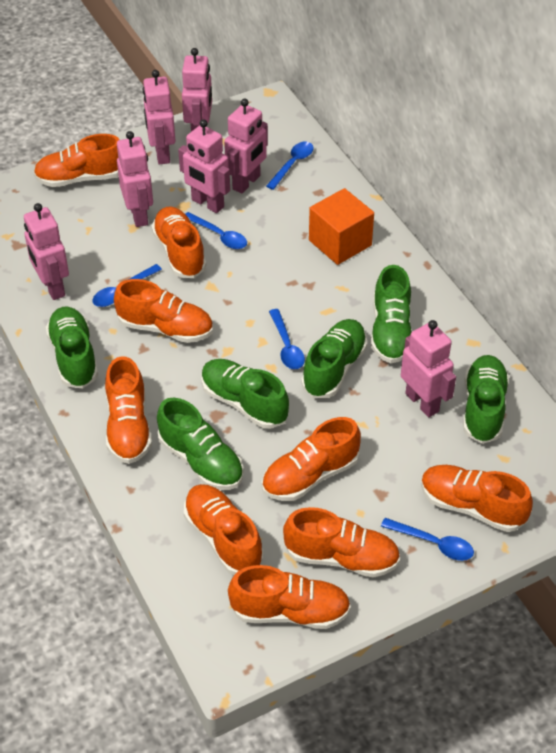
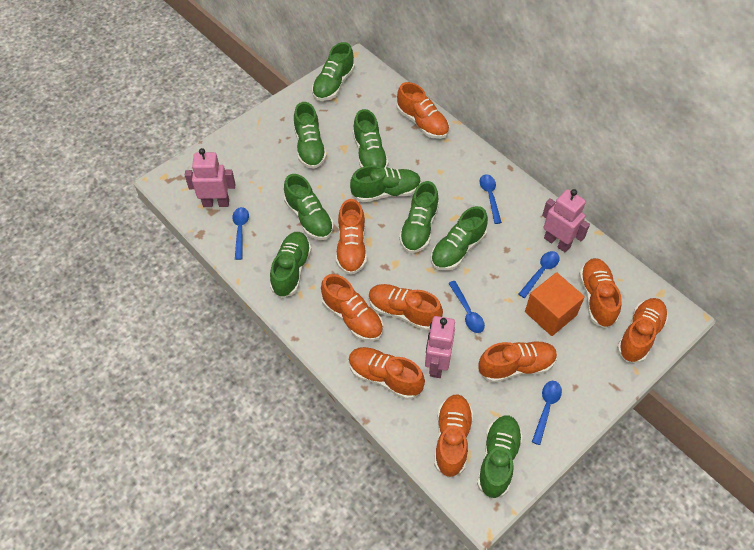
green shoe: [46,307,98,389] [157,398,244,490] [201,359,289,429] [301,319,367,398] [371,265,412,363] [463,355,509,444] = 6 -> [270,232,312,298] [284,174,334,240] [294,102,327,169] [312,42,355,101] [350,165,421,202] [353,109,389,168] [399,181,439,253] [431,206,488,271] [477,415,523,499] = 9
pink robot: [24,203,69,300] [117,131,153,227] [143,70,175,164] [178,119,230,213] [182,48,212,132] [224,99,268,194] [401,320,456,417] = 7 -> [185,148,235,207] [425,316,455,378] [542,189,590,253] = 3

